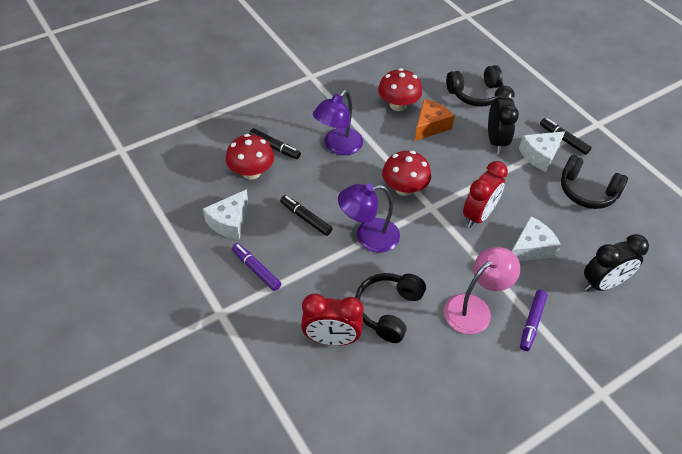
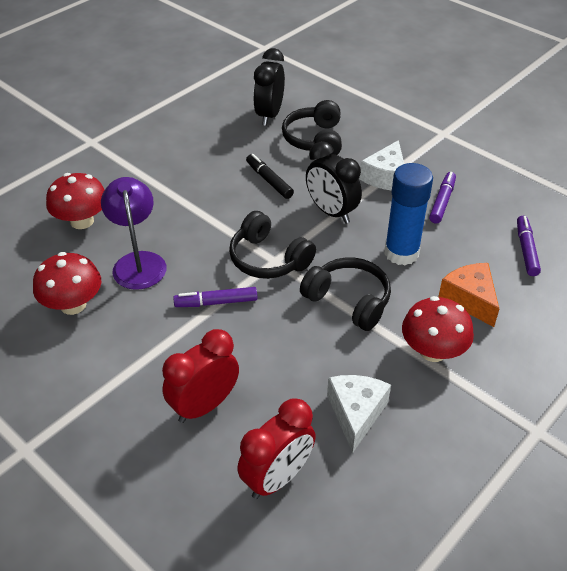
black marker: [249,128,301,159] [280,195,332,236] [540,118,592,155] = 3 -> [246,154,294,199] = 1
blue glue stick: none = 0 -> [384,163,433,265] = 1
pink lamp: [444,247,520,334] = 1 -> none = 0
purple lamp: [313,90,363,155] [338,183,400,253] = 2 -> [101,177,166,290] = 1
purple marker: [232,243,281,291] [520,290,547,351] = 2 -> [173,287,257,307] [429,172,456,224] [517,216,541,276] = 3
white cheese: [203,189,248,240] [512,216,561,261] [519,131,565,172] = 3 -> [327,375,391,453] [359,140,404,191] = 2

